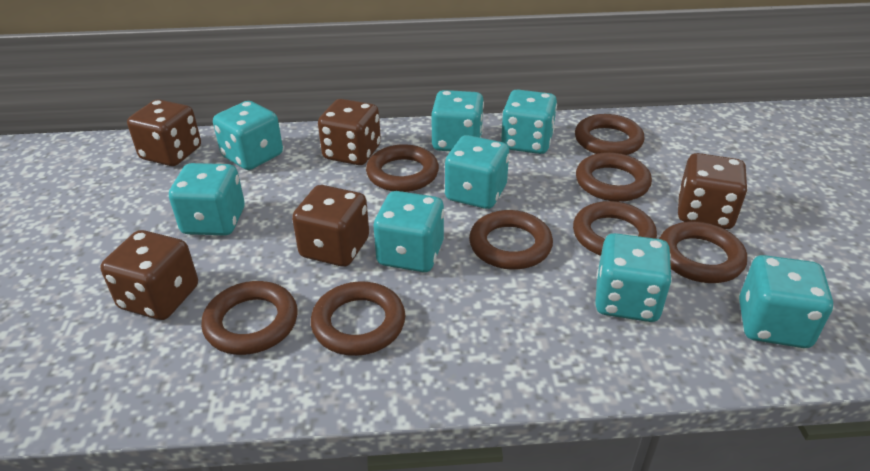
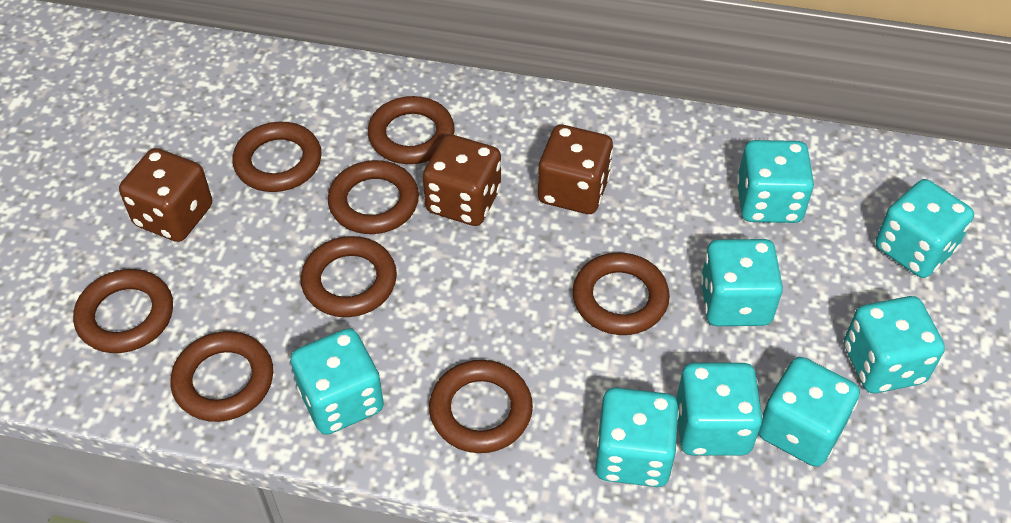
brown dice: [100,230,198,320] [127,99,201,166] [292,185,369,267] [318,99,381,165] [678,153,748,229] = 5 -> [119,148,212,242] [423,134,501,226] [538,125,613,214] = 3

